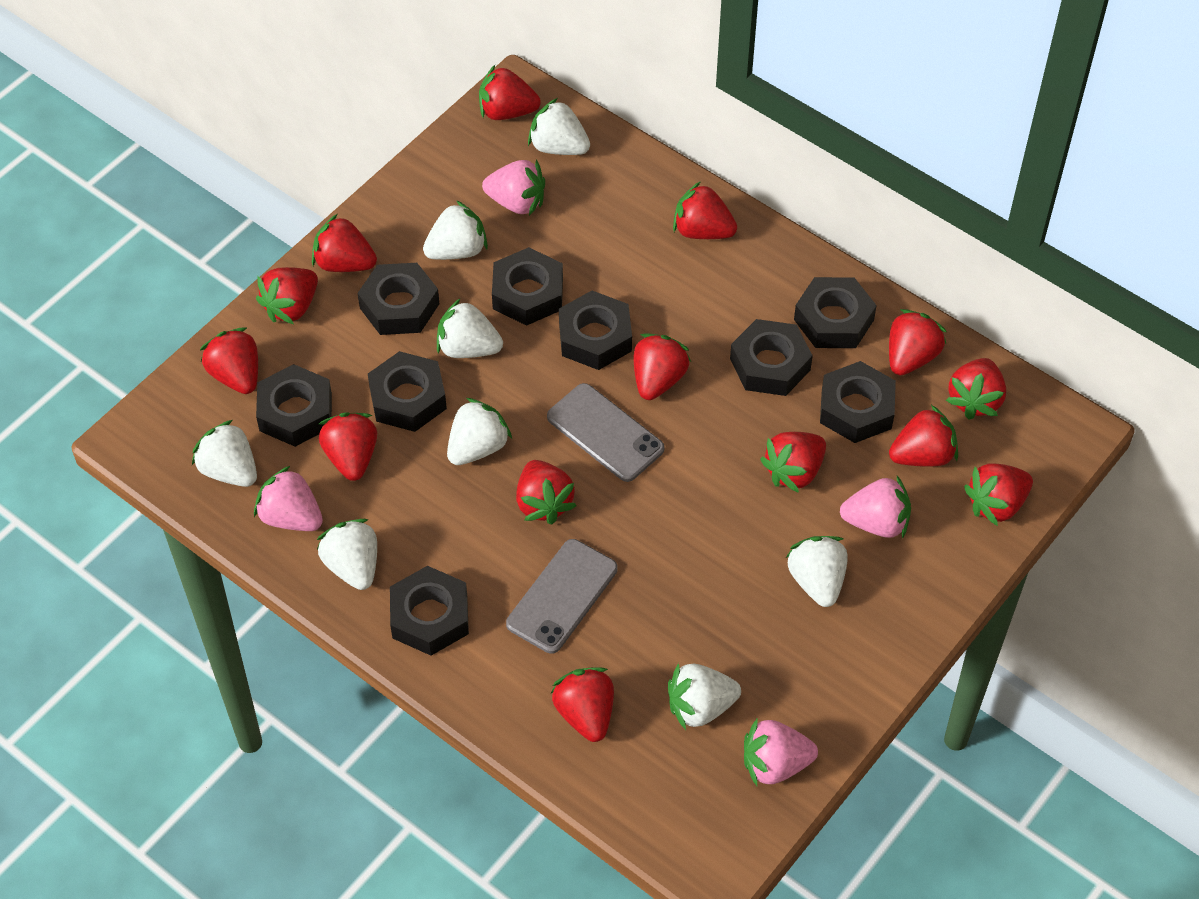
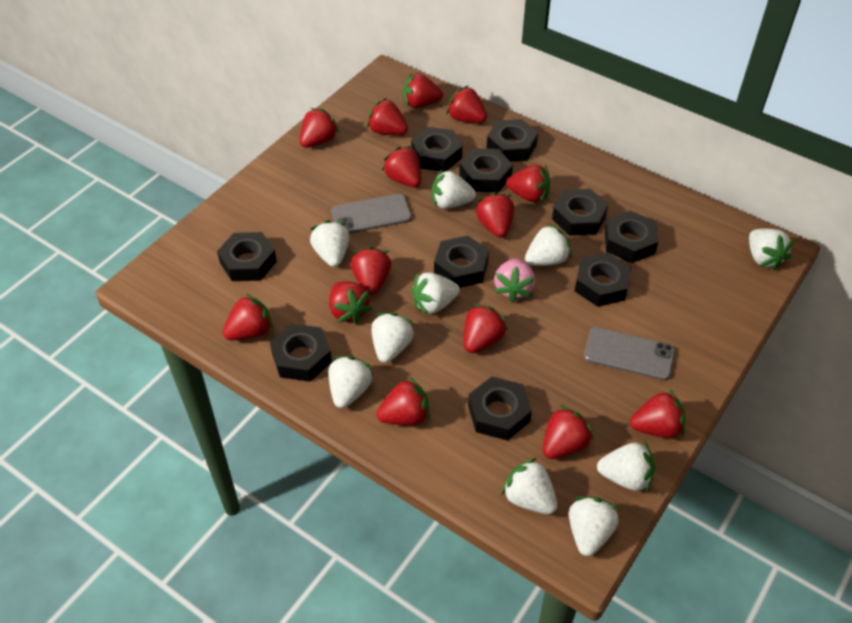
black nut: [256,364,332,447] [357,263,439,335] [368,351,447,432] [390,566,469,656] [492,247,563,326] [559,291,632,370] [730,319,813,396] [794,277,877,348] [820,361,896,443] = 9 -> [217,232,277,281] [270,324,332,382] [411,127,462,172] [434,236,489,288] [459,148,513,192] [468,377,532,441] [487,119,538,162] [552,189,608,236] [575,252,631,307] [605,211,658,263] = 10
pink strawberry: [254,466,323,531] [482,159,545,216] [744,719,818,786] [840,476,911,539] = 4 -> [494,259,535,302] = 1
white strawberry: [192,420,257,487] [317,519,377,590] [423,200,488,260] [437,298,503,358] [447,398,512,465] [528,98,590,155] [668,663,741,730] [786,536,848,607] = 8 -> [310,220,350,267] [329,356,374,408] [372,313,415,363] [411,272,460,315] [432,170,476,209] [501,458,557,514] [525,223,571,266] [569,496,620,556] [597,442,655,493] [749,228,794,270] = 10

